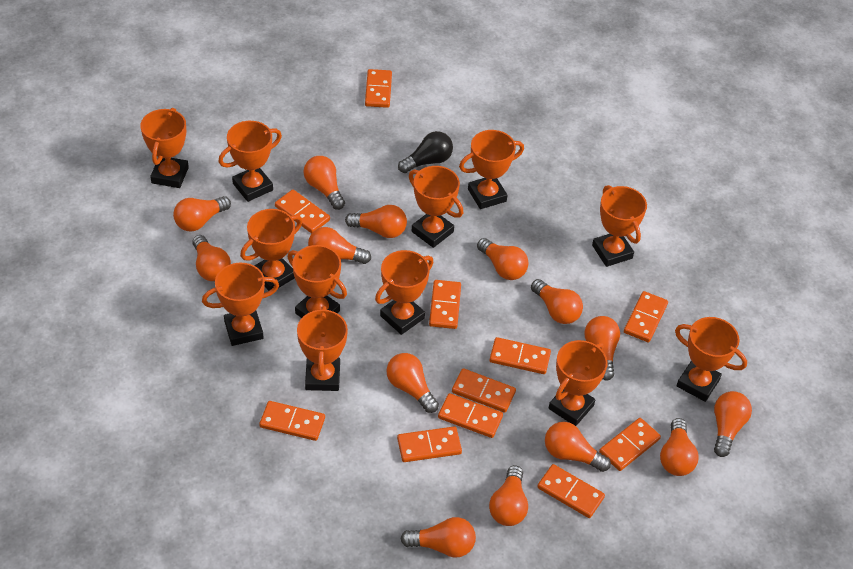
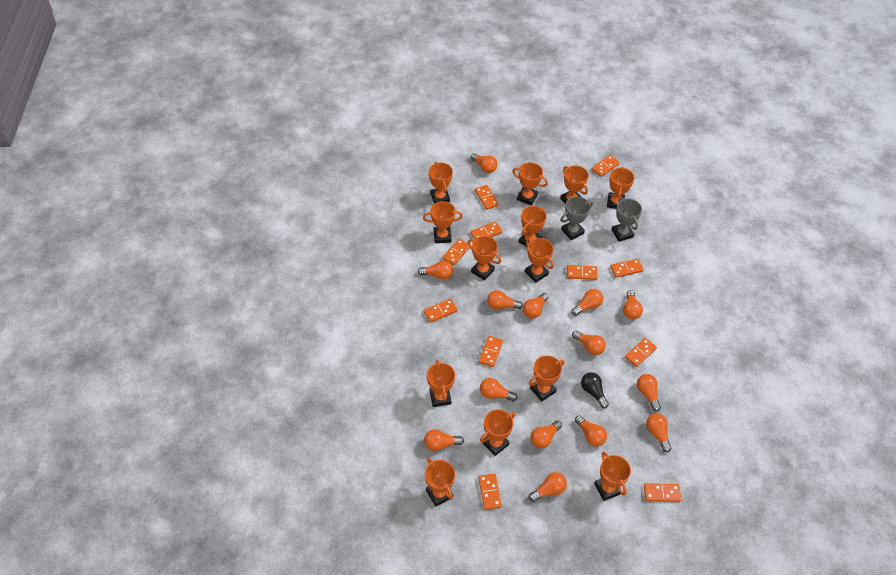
grey trophy: none = 0 -> [560,196,593,240] [612,198,642,242] = 2
orange trophy: [140,108,189,188] [202,263,279,346] [218,121,282,202] [240,209,302,291] [288,245,347,318] [297,306,348,391] [375,250,434,335] [409,166,463,248] [459,130,524,209] [549,340,608,426] [592,185,647,267] [675,317,747,402] = 12 -> [423,201,463,243] [425,458,455,507] [427,360,455,407] [429,162,453,204] [468,236,501,280] [480,409,515,456] [512,162,548,206] [519,206,546,247] [525,238,554,283] [529,355,564,401] [560,166,589,204] [594,452,631,501] [607,167,634,209] = 13

